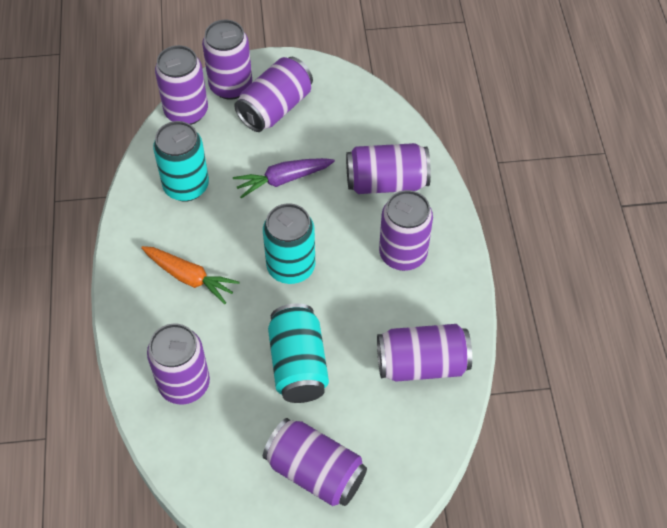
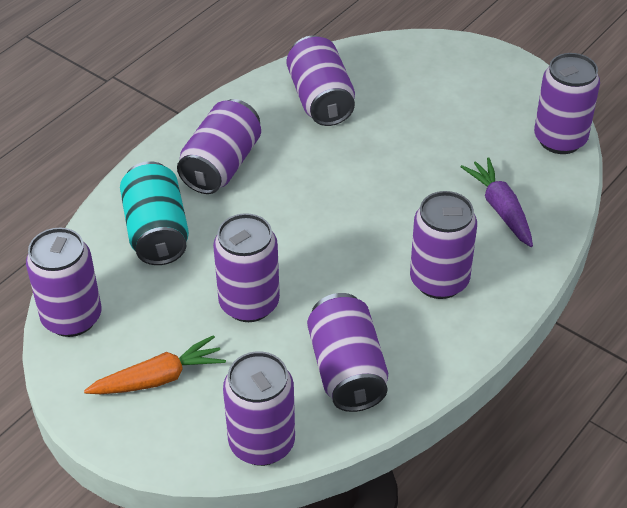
turquoise can: [153,121,209,202] [263,203,315,284] [268,303,329,403] = 3 -> [120,161,189,265] = 1

